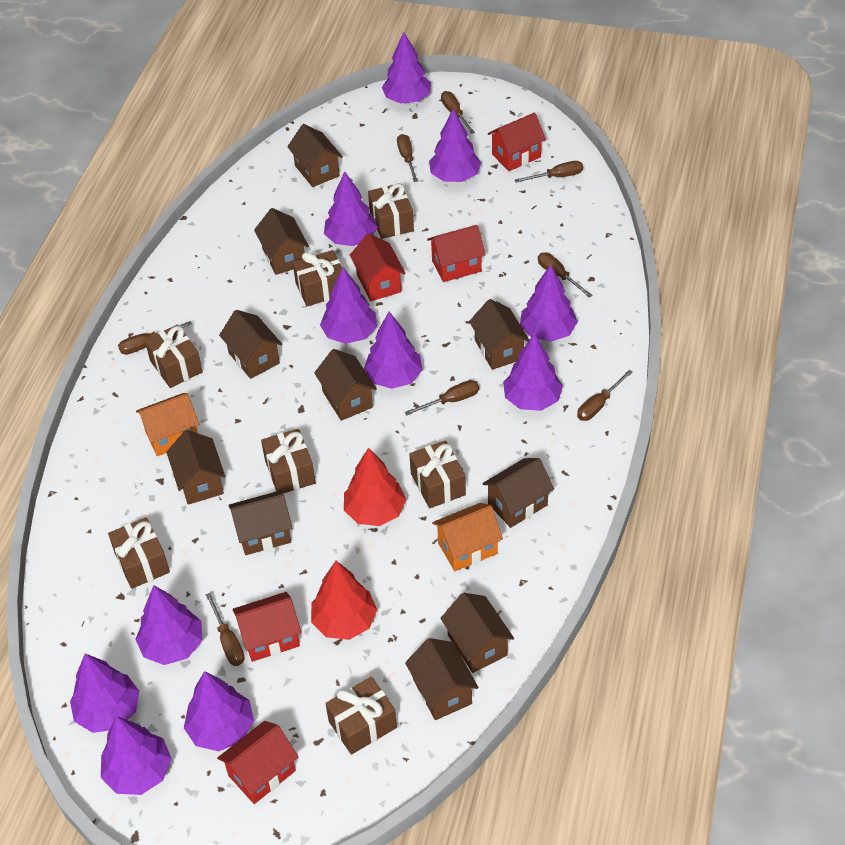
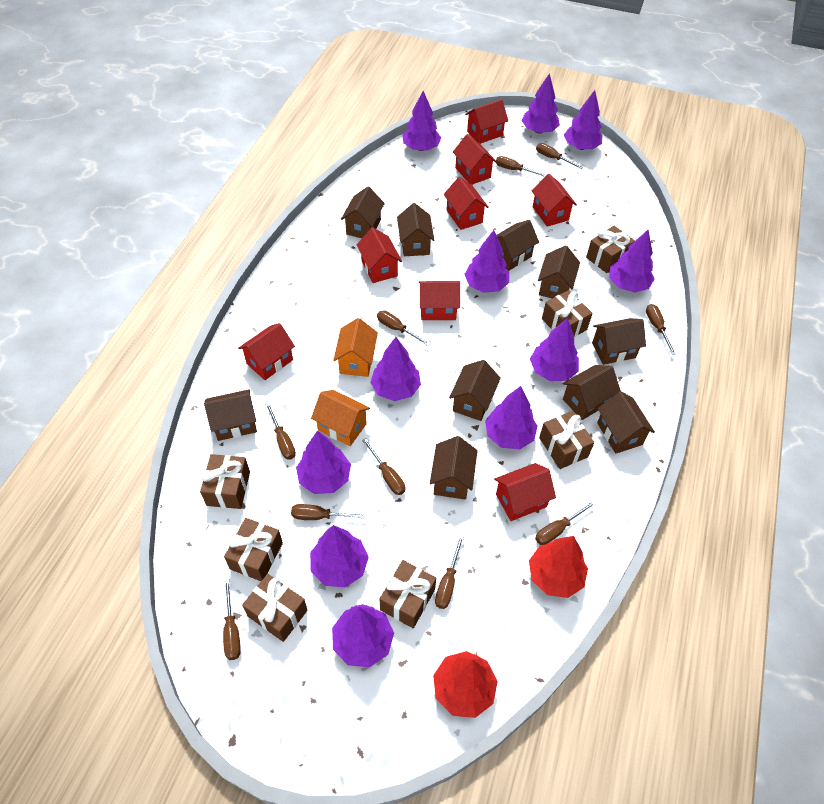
brown screwdriver: [118,321,192,355] [205,593,245,666] [397,134,418,182] [405,380,479,415] [441,91,475,134] [515,161,583,183] [538,252,593,298] [577,370,633,421] = 8 -> [223,579,241,660] [265,403,296,460] [291,504,367,520] [362,438,405,495] [377,310,430,346] [435,535,464,609] [496,156,546,177] [535,501,596,545] [536,143,583,169] [646,304,676,355] = 10
red house: [217,721,299,804] [233,592,301,662] [350,233,406,301] [427,225,486,282] [488,113,546,171] = 5 -> [238,323,295,380] [357,228,402,283] [419,281,460,320] [443,177,489,230] [453,134,497,185] [465,99,508,144] [494,463,556,521] [532,174,577,227] = 8

